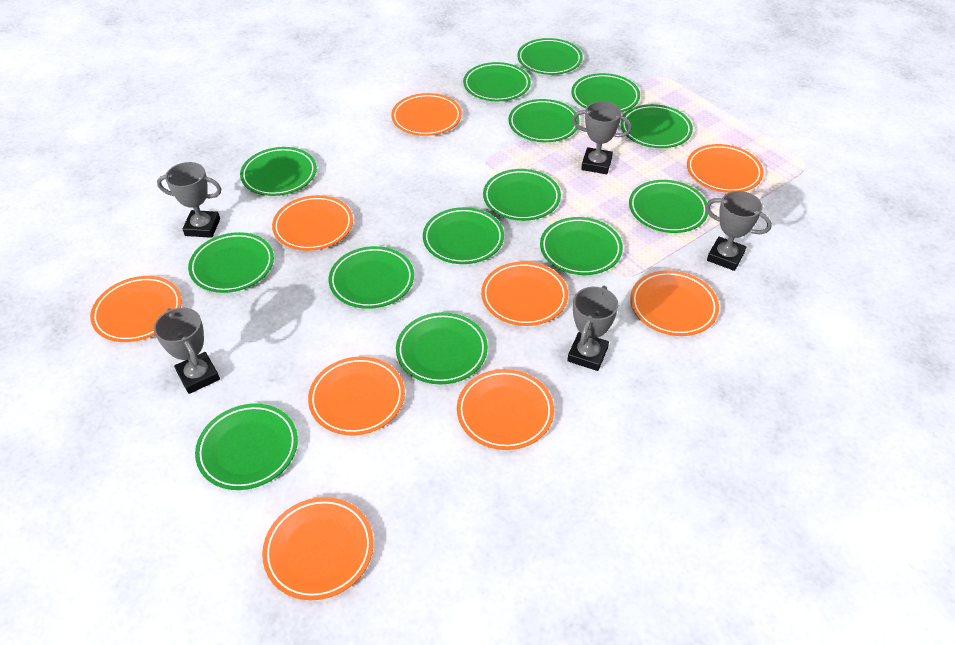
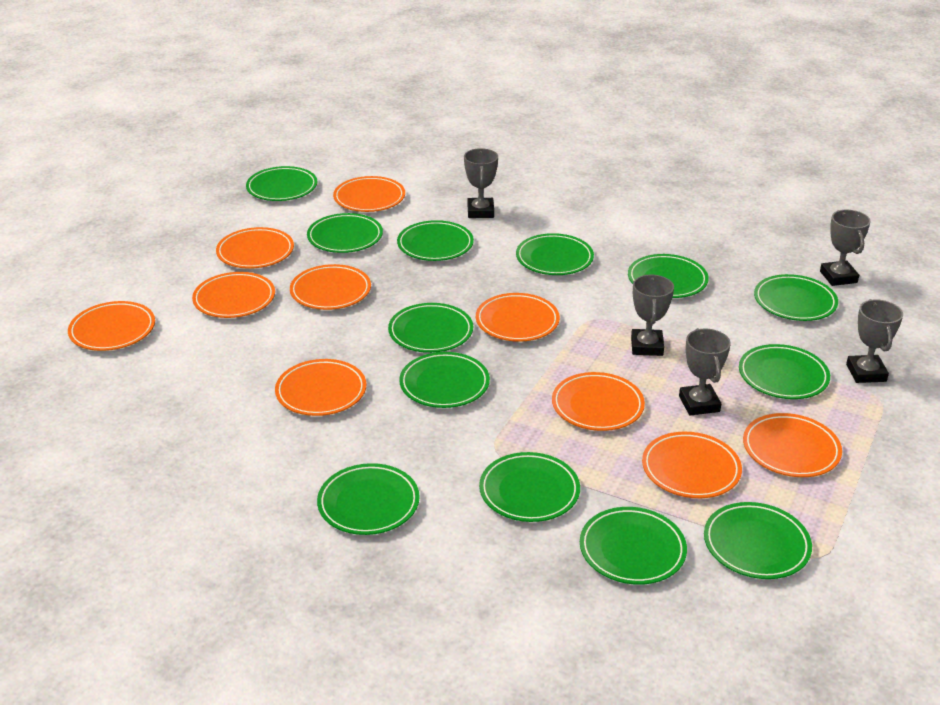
green plate: [188,232,274,293] [195,404,298,490] [240,147,317,196] [329,246,414,309] [396,312,488,384] [423,207,504,264] [463,62,531,101] [483,169,561,221] [508,99,580,142] [517,38,583,75] [540,217,623,275] [571,73,640,112] [621,104,693,148] [629,180,708,233] = 14 -> [246,166,317,201] [307,213,383,253] [317,463,420,535] [388,303,473,353] [397,220,474,261] [399,352,490,408] [479,452,580,522] [516,233,594,275] [580,507,687,585] [628,254,709,298] [704,502,812,579] [739,344,830,399] [754,274,838,321] = 13
orange plate: [90,276,182,342] [262,497,374,600] [272,195,353,251] [308,356,405,435] [391,93,462,136] [457,369,554,450] [481,261,568,326] [630,270,719,336] [687,144,764,193] = 9 -> [68,301,155,351] [192,272,275,318] [216,227,294,269] [275,359,366,416] [290,264,371,310] [333,176,405,212] [476,293,560,342] [552,372,645,431] [642,432,742,498] [743,413,842,477] = 10

